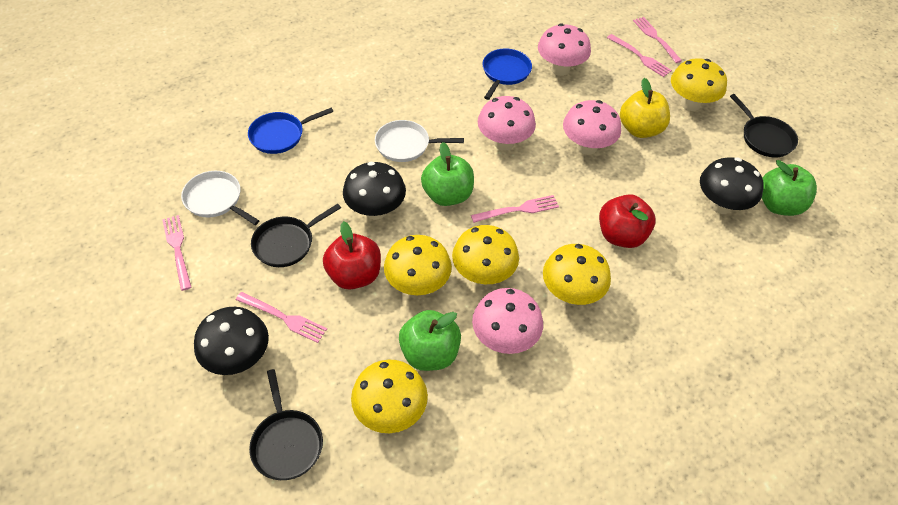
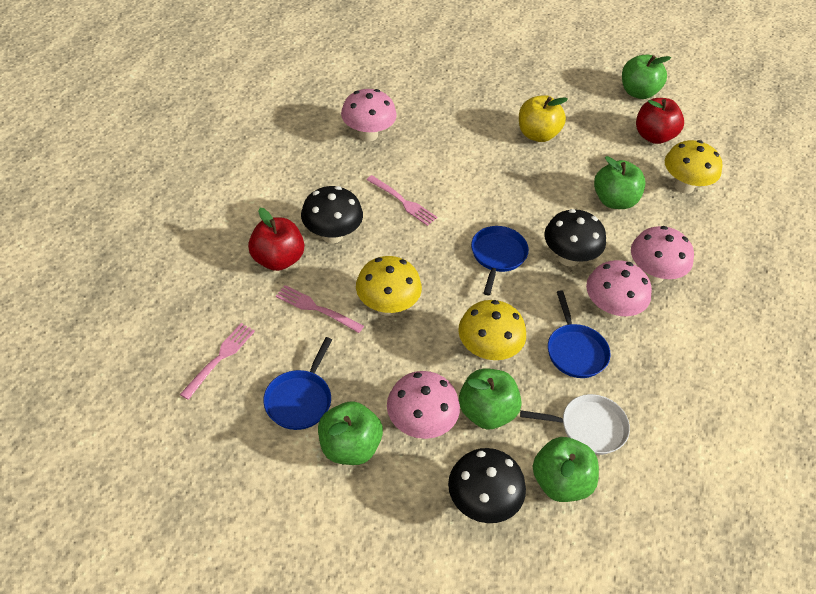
black pan: [249,369,323,480] [251,204,341,267] [730,94,798,157] = 3 -> none = 0
blue pan: [248,108,333,154] [483,49,532,100] = 2 -> [263,337,332,430] [471,226,529,296] [548,290,611,378] = 3
green apple: [399,310,461,371] [421,142,474,206] [762,160,817,216] = 3 -> [318,401,383,465] [459,368,522,429] [533,437,599,502] [594,156,645,209] [622,55,671,99] = 5
pink fork: [162,215,192,291] [236,292,327,343] [471,195,559,223] [607,34,672,77] [633,17,682,63] = 5 -> [180,323,255,400] [276,285,364,333] [367,175,437,226] = 3
white pan: [181,171,259,225] [375,120,464,162] = 2 -> [520,394,630,455] = 1
yellow mushroom: [351,359,428,433] [384,235,452,295] [452,225,519,285] [543,244,611,305] [671,58,727,111] = 5 -> [356,256,422,316] [458,300,526,361] [665,140,722,194] = 3

